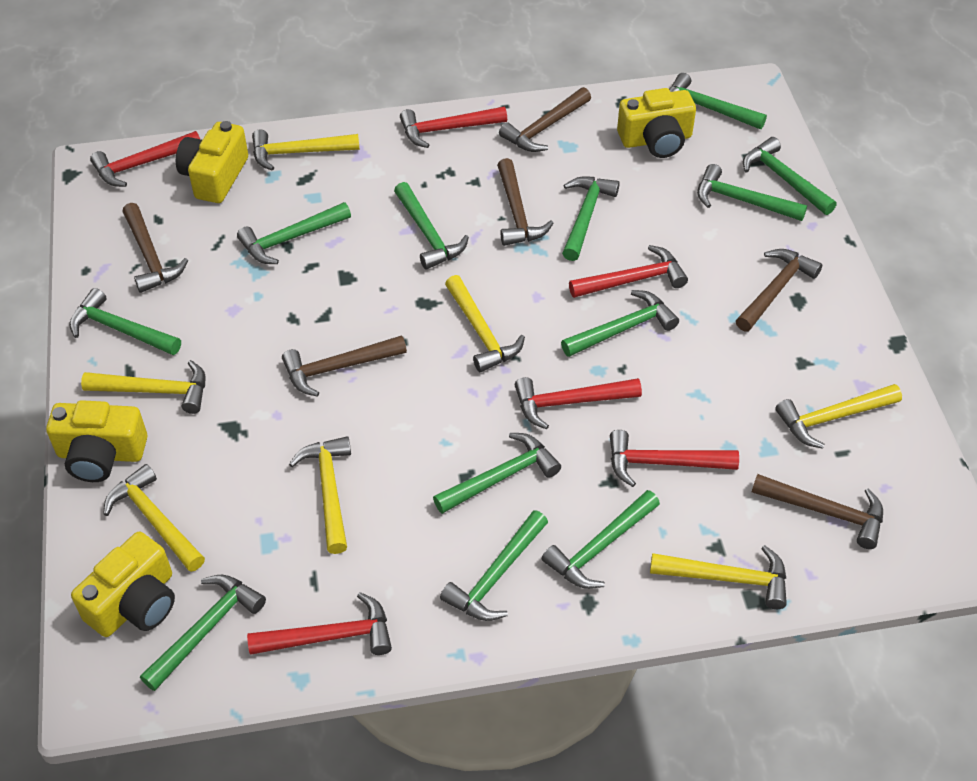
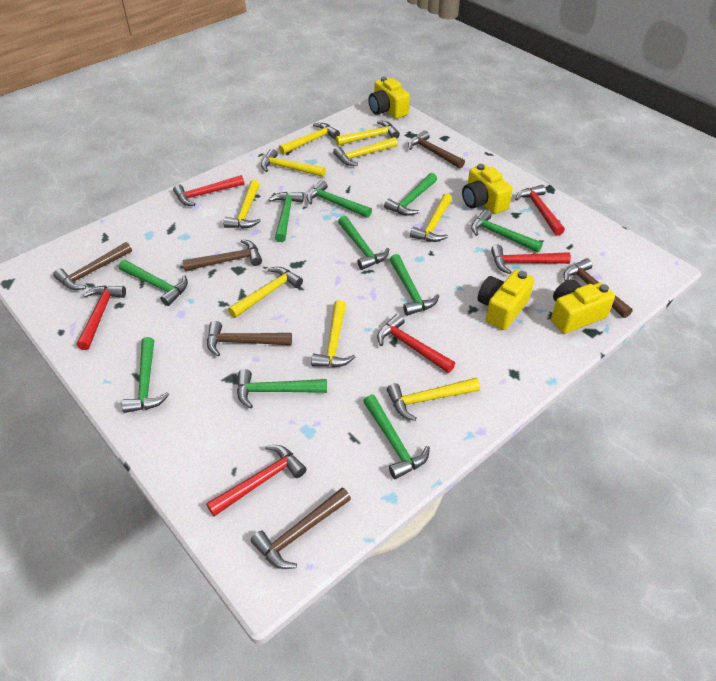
green hammer: [69,288,181,355] [140,575,266,691] [237,202,351,264] [394,182,469,270] [433,433,561,514] [440,510,548,621] [542,490,660,589] [561,290,679,357] [562,176,620,261] [669,73,767,129] [697,164,807,221] [743,137,837,215] = 12 -> [119,260,188,306] [122,337,169,413] [237,369,327,408] [269,192,304,242] [307,180,372,218] [338,216,389,270] [363,395,430,479] [384,173,437,216] [390,254,439,316] [471,210,543,253] = 10
yellow hammer: [81,360,205,414] [103,464,205,572] [252,130,360,171] [289,436,351,554] [445,275,525,372] [650,545,787,609] [775,384,902,449] = 7 -> [223,180,261,229] [228,267,303,318] [261,149,326,177] [279,123,340,154] [311,300,355,367] [333,137,398,166] [335,121,400,146] [387,378,480,421] [410,193,452,242] = 9

